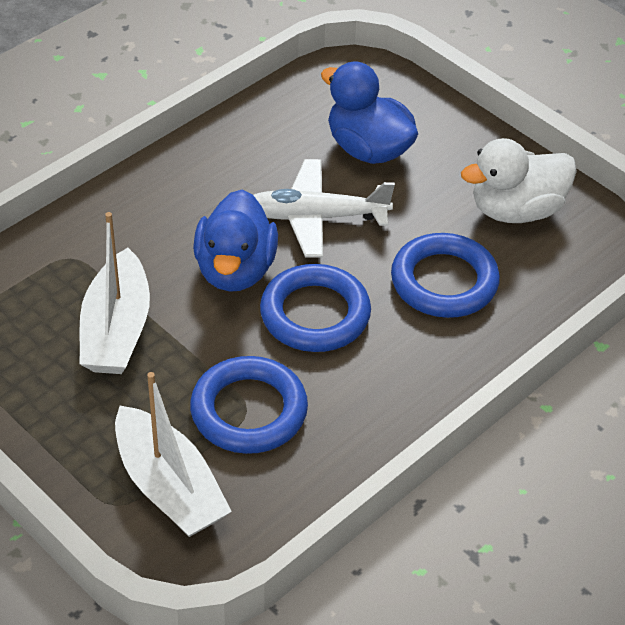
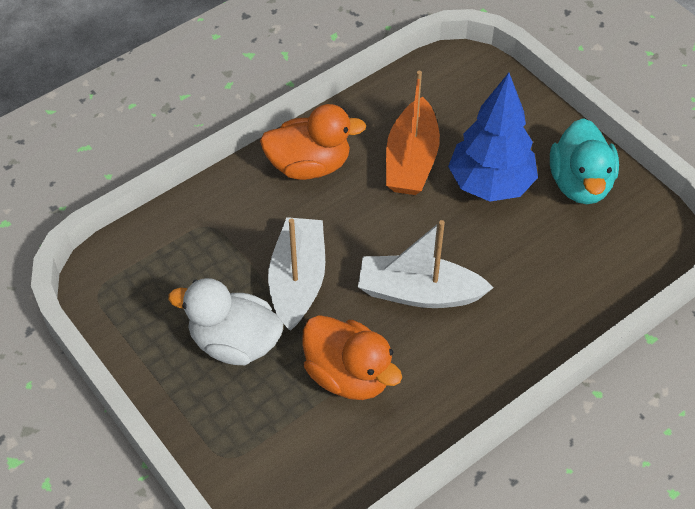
blue duck: [193,190,278,292] [321,62,418,164] = 2 -> none = 0
blue ring: [190,356,308,454] [260,264,371,352] [391,233,500,318] = 3 -> none = 0
blue tree: none = 0 -> [448,73,538,202] = 1
orange boat: none = 0 -> [386,71,440,195] = 1
orange duck: none = 0 -> [260,104,366,180] [302,315,402,400] = 2
turquoise duck: none = 0 -> [550,118,619,204] = 1
white plane: [254,159,395,258] = 1 -> none = 0

